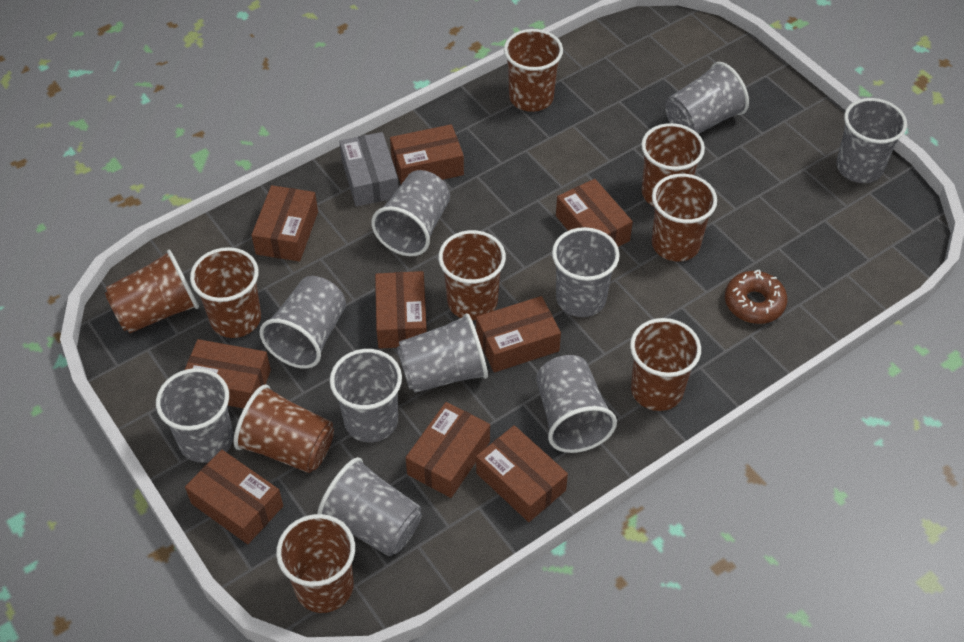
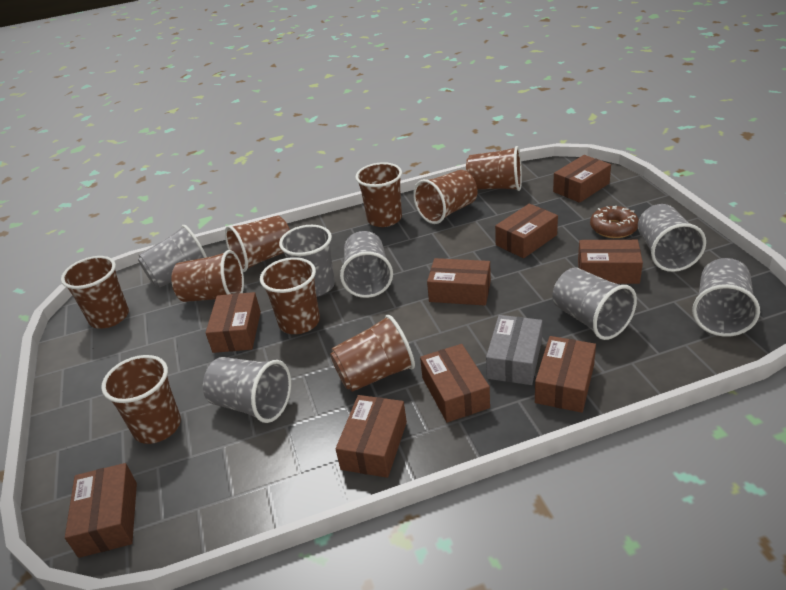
grey cup: [156,368,233,463] [259,276,346,368] [317,457,422,556] [330,349,402,443] [371,170,450,256] [397,313,488,393] [536,355,617,453] [552,227,620,317] [665,62,749,134] [836,98,907,183] = 10 -> [138,225,207,288] [203,357,291,423] [279,225,335,296] [340,231,393,298] [552,268,637,340] [638,204,706,272] [692,258,760,337] = 7

